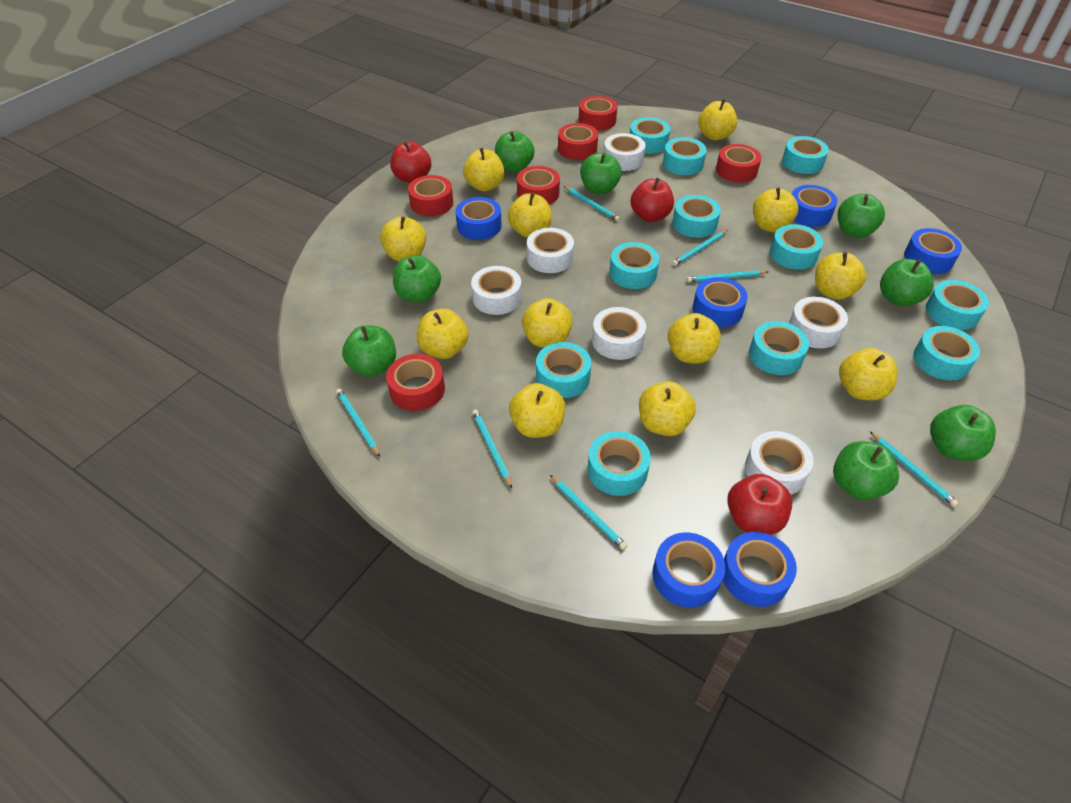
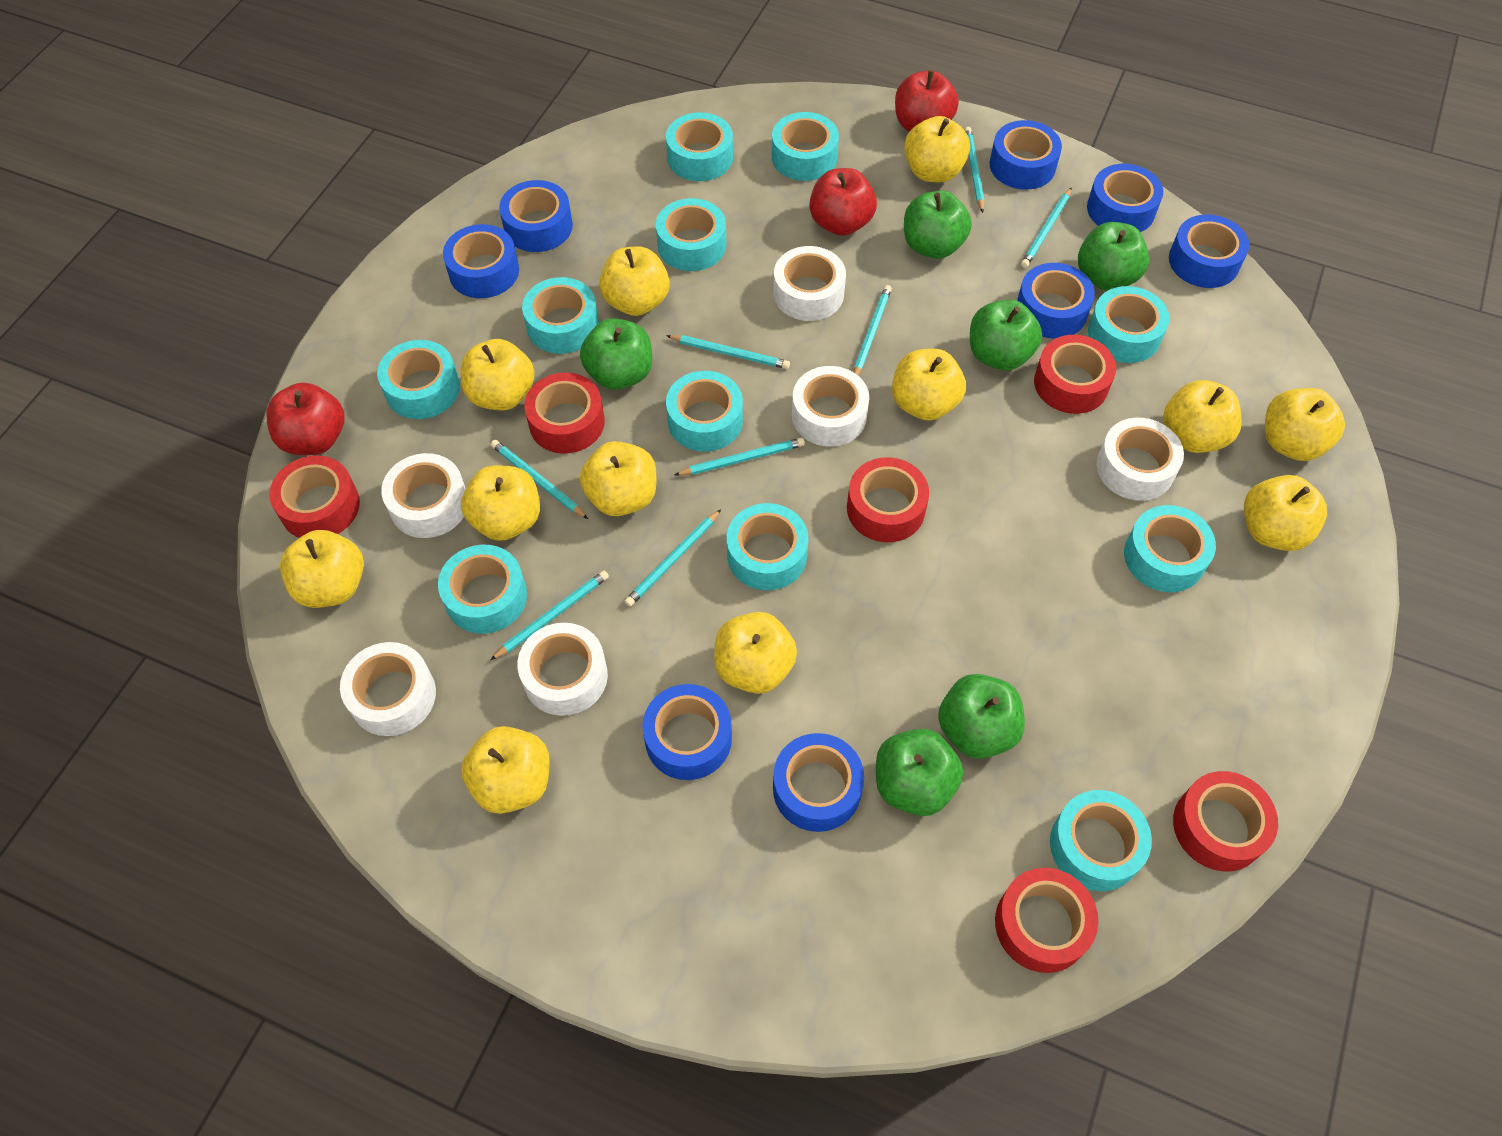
blue tape: [456,197,502,240] [652,532,725,608] [693,277,748,327] [723,532,797,607] [792,185,838,227] [904,228,962,274] = 6 -> [443,224,519,298] [499,180,573,252] [642,684,732,780] [773,733,864,832] [990,120,1062,190] [1017,263,1095,339] [1087,164,1163,232] [1169,214,1249,288] = 8
green apple: [342,325,396,377] [393,255,441,302] [495,131,535,172] [580,152,622,194] [833,441,899,500] [838,194,885,238] [880,259,934,306] [930,405,996,461] = 8 -> [580,318,652,390] [876,729,963,816] [904,190,972,259] [938,674,1025,759] [970,300,1042,370] [1078,222,1149,291] = 6
turquoise pencil: [336,388,380,457] [472,409,512,488] [550,475,627,550] [564,186,620,221] [672,230,727,266] [687,270,768,282] [869,431,958,507] = 7 -> [490,571,609,660] [491,440,588,519] [625,509,721,607] [666,335,790,369] [675,438,805,476] [853,285,892,375] [964,127,985,213] [1021,188,1071,268] = 8

